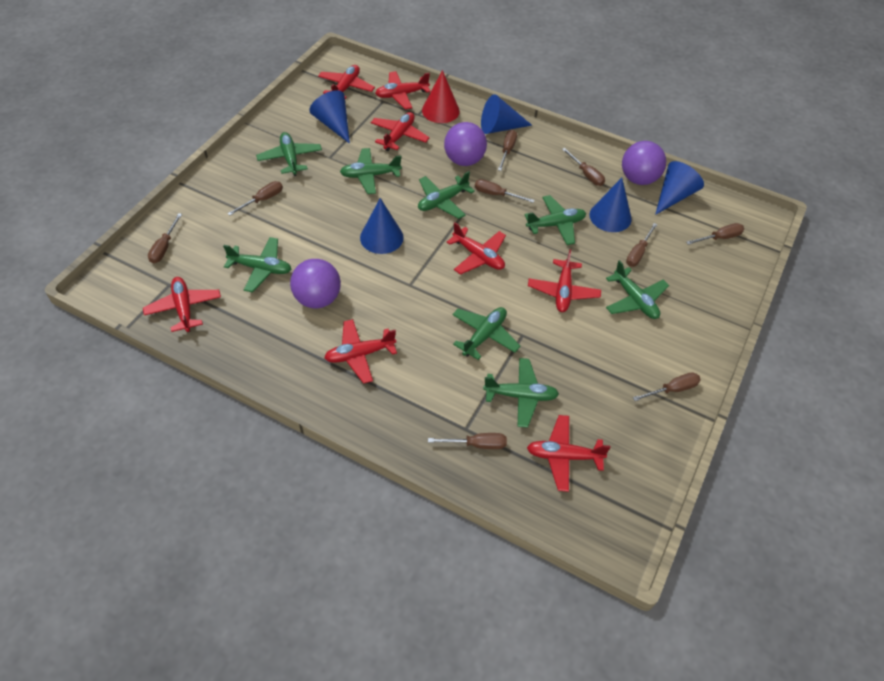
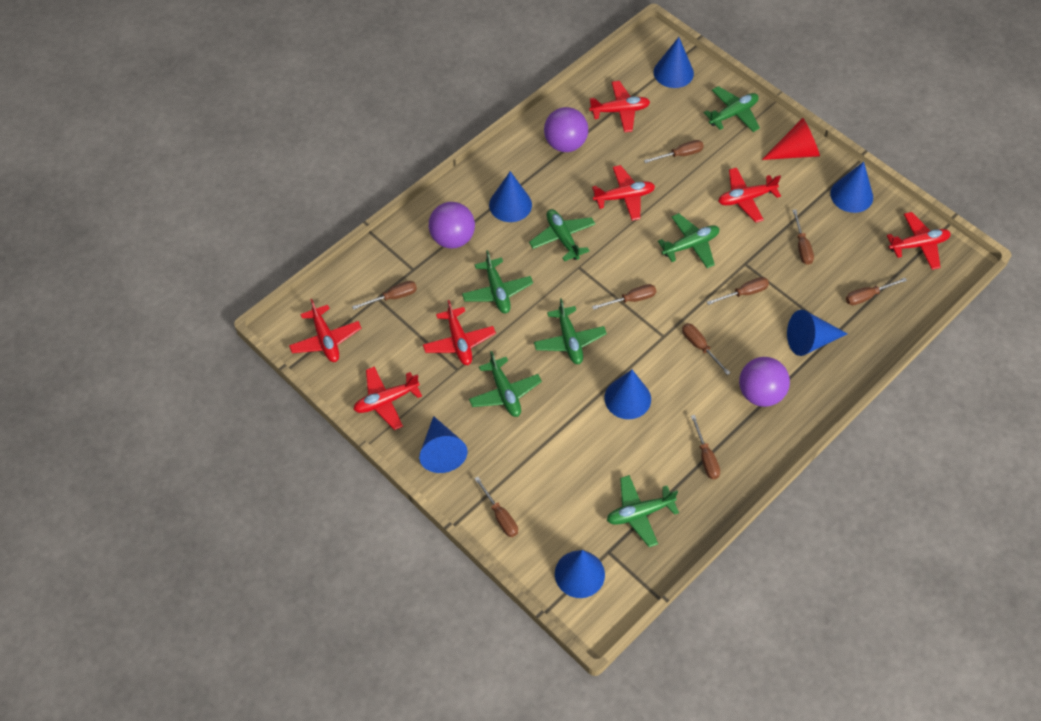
blue cone: [309,90,350,144] [360,198,404,254] [481,94,532,134] [590,178,632,232] [655,161,704,215] = 5 -> [419,416,468,473] [489,171,532,222] [555,550,605,598] [604,370,651,419] [653,37,694,88] [787,310,848,356] [830,162,873,213] = 7
green plane: [223,237,291,293] [256,132,322,176] [340,148,402,194] [418,171,475,219] [452,307,520,360] [483,358,559,428] [524,195,586,245] [606,260,669,319] = 8 -> [462,250,533,313] [469,351,542,417] [529,209,595,261] [534,298,607,364] [607,475,679,547] [658,213,719,268] [704,86,760,132] = 7
red plane: [143,277,221,332] [318,65,375,99] [324,319,397,384] [371,112,430,151] [375,71,430,110] [447,222,506,275] [527,415,611,492] [528,249,601,312] = 8 -> [289,299,362,362] [353,366,422,430] [423,300,496,365] [589,81,650,132] [592,165,655,221] [718,168,781,223] [886,212,951,270] = 7

